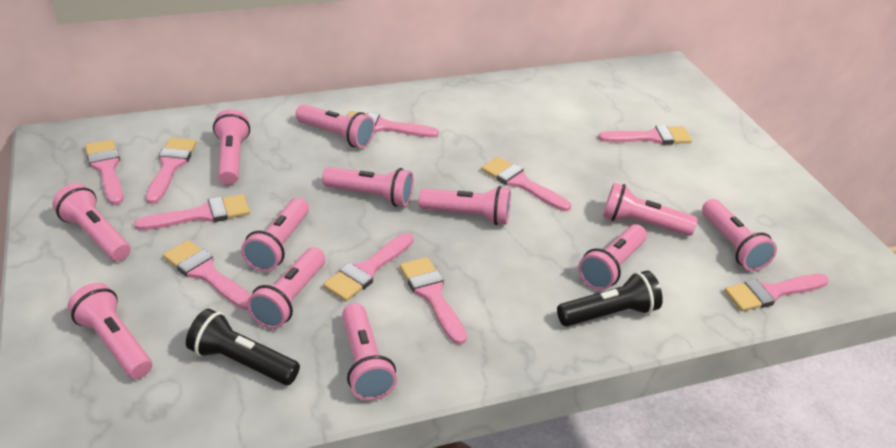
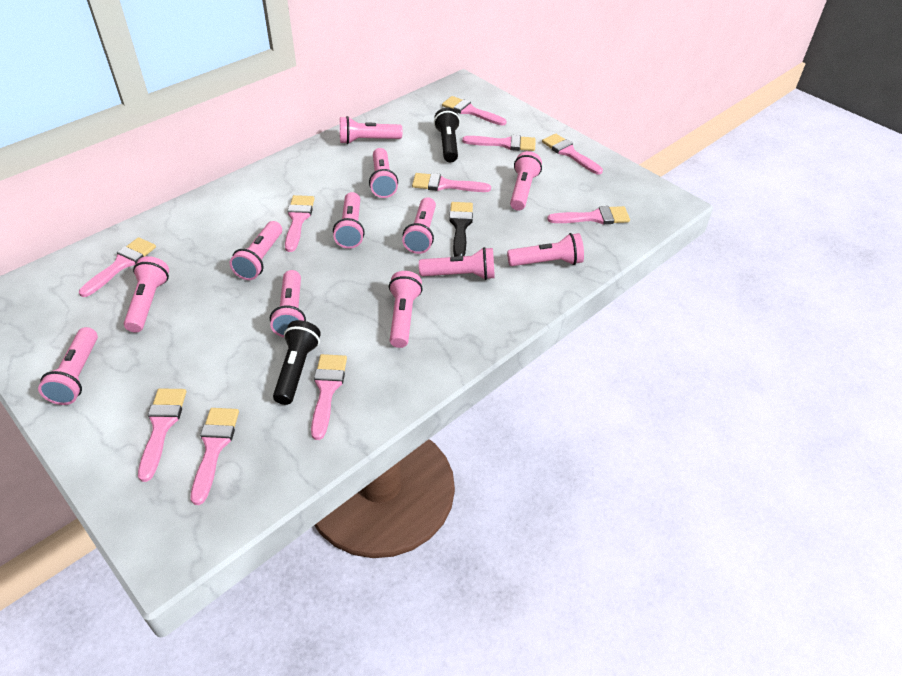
black brush: none = 0 -> [449,202,473,257] = 1

